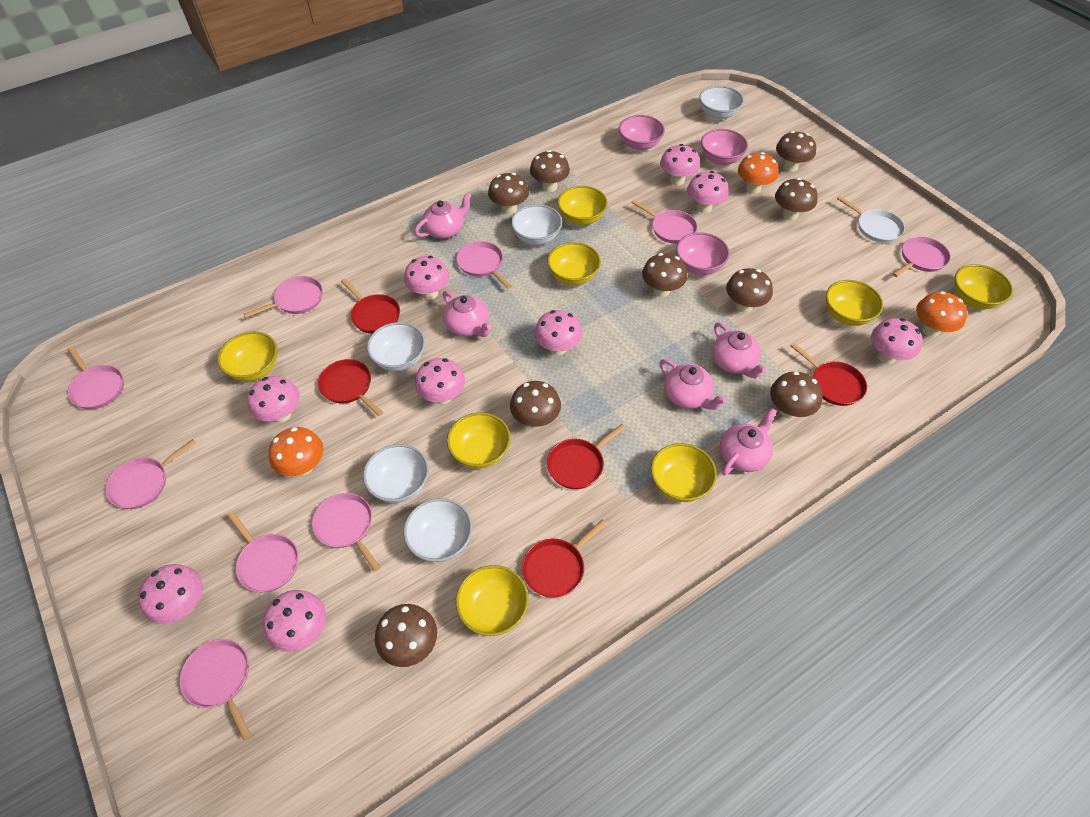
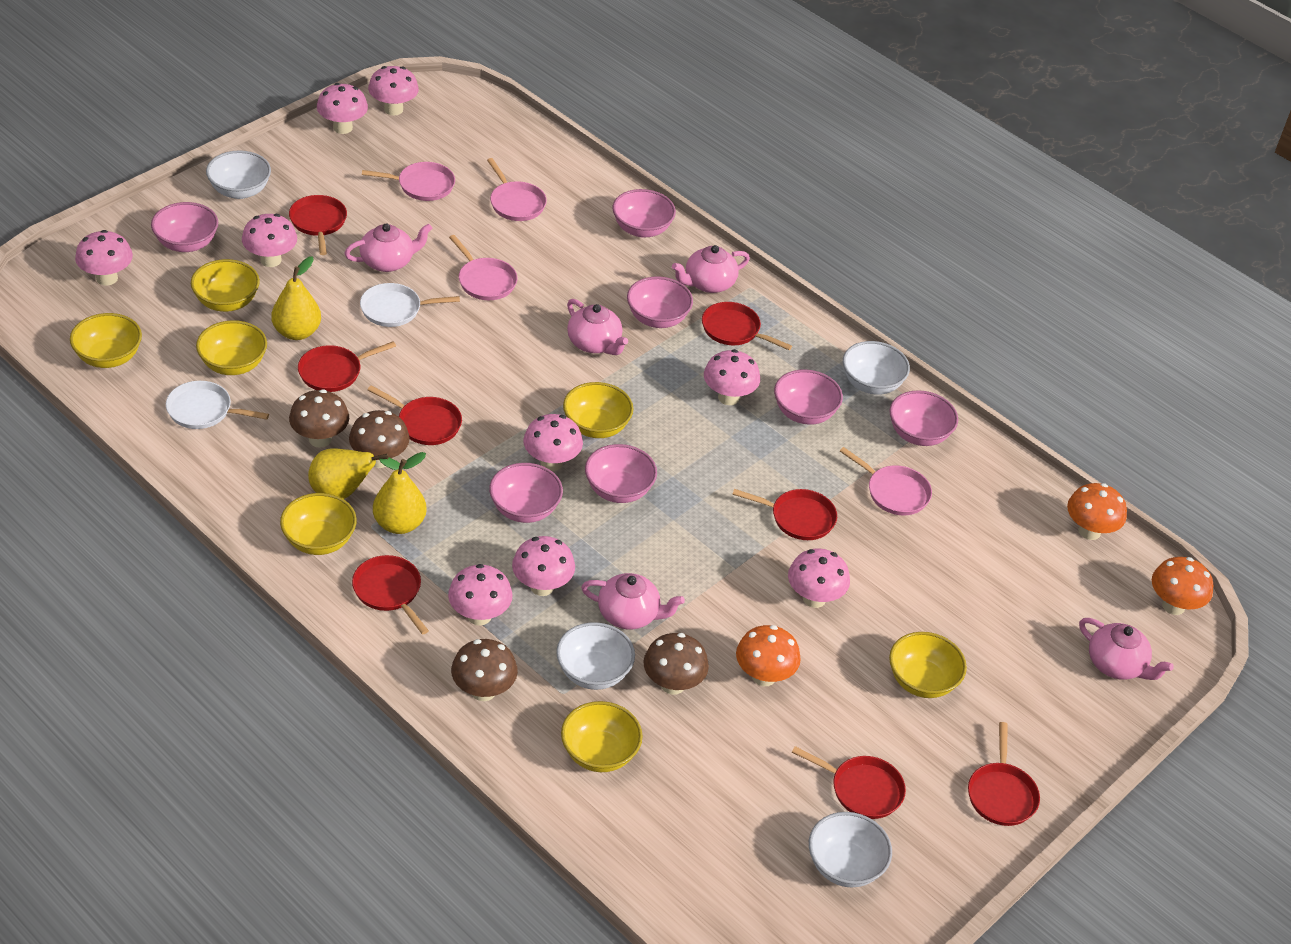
brown mushroom: [375,604,437,667] [488,173,529,214] [510,381,561,428] [530,150,570,192] [642,253,687,297] [726,268,773,313] [770,371,823,419] [775,178,818,220] [776,131,816,172] = 9 -> [289,389,349,448] [349,410,410,468] [451,639,518,701] [643,633,709,695] = 4
pink bowl: [619,115,665,151] [676,232,729,275] [701,129,748,165] = 3 -> [151,202,218,252] [489,463,563,523] [585,444,657,503] [613,189,676,238] [627,276,693,328] [774,369,843,425] [889,390,958,446] = 7
pink pan: [67,346,124,409] [105,439,196,509] [179,639,251,740] [227,511,299,592] [244,276,323,318] [312,493,380,571] [457,241,512,289] [631,200,698,244] [893,236,951,277] = 9 -> [362,162,455,201] [449,235,518,300] [487,158,547,221] [840,447,932,515] = 4
red pan: [318,359,383,416] [341,278,400,334] [522,519,607,598] [547,424,626,489] [791,343,867,406] = 5 -> [289,195,347,255] [298,341,396,392] [352,555,429,634] [368,385,462,445] [702,302,792,350] [732,489,837,540] [792,746,906,819] [968,722,1040,826] = 8
white bowl: [363,444,429,503] [367,322,425,371] [404,498,473,562] [511,204,562,245] [699,86,744,120] = 5 -> [206,150,271,199] [556,622,635,690] [809,812,892,888] [843,341,910,395] = 4
white pan: [837,196,905,243] = 1 -> [166,381,269,429] [360,283,460,327] = 2
yellow bowl: [217,332,278,381] [447,412,511,469] [456,565,529,636] [547,242,601,285] [558,186,608,225] [651,443,717,502] [826,280,883,326] [954,264,1013,309] = 8 -> [70,313,142,368] [191,259,260,312] [196,320,267,375] [280,493,357,555] [561,701,643,772] [563,382,633,438] [889,632,967,698] = 7
yellow pear: none = 0 -> [271,256,321,340] [308,448,403,499] [373,452,427,534] = 3

